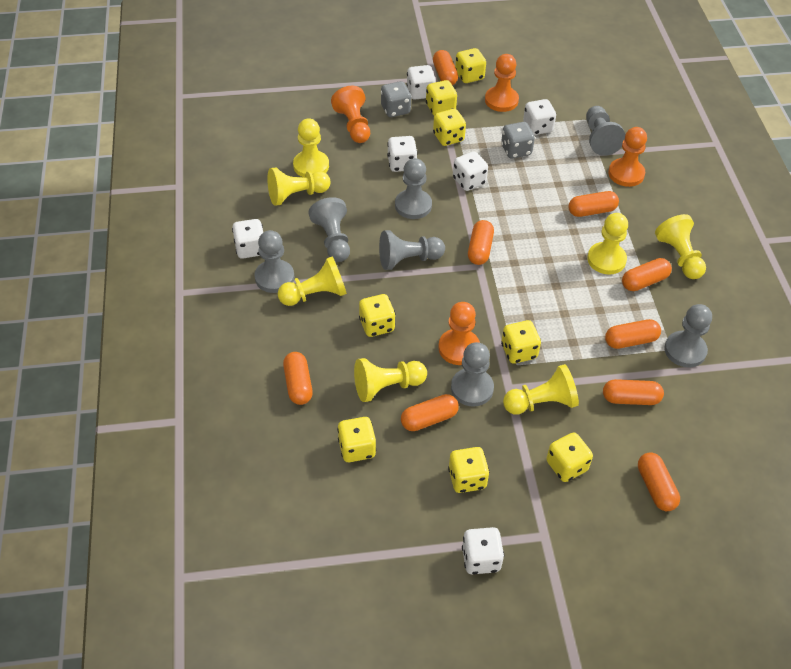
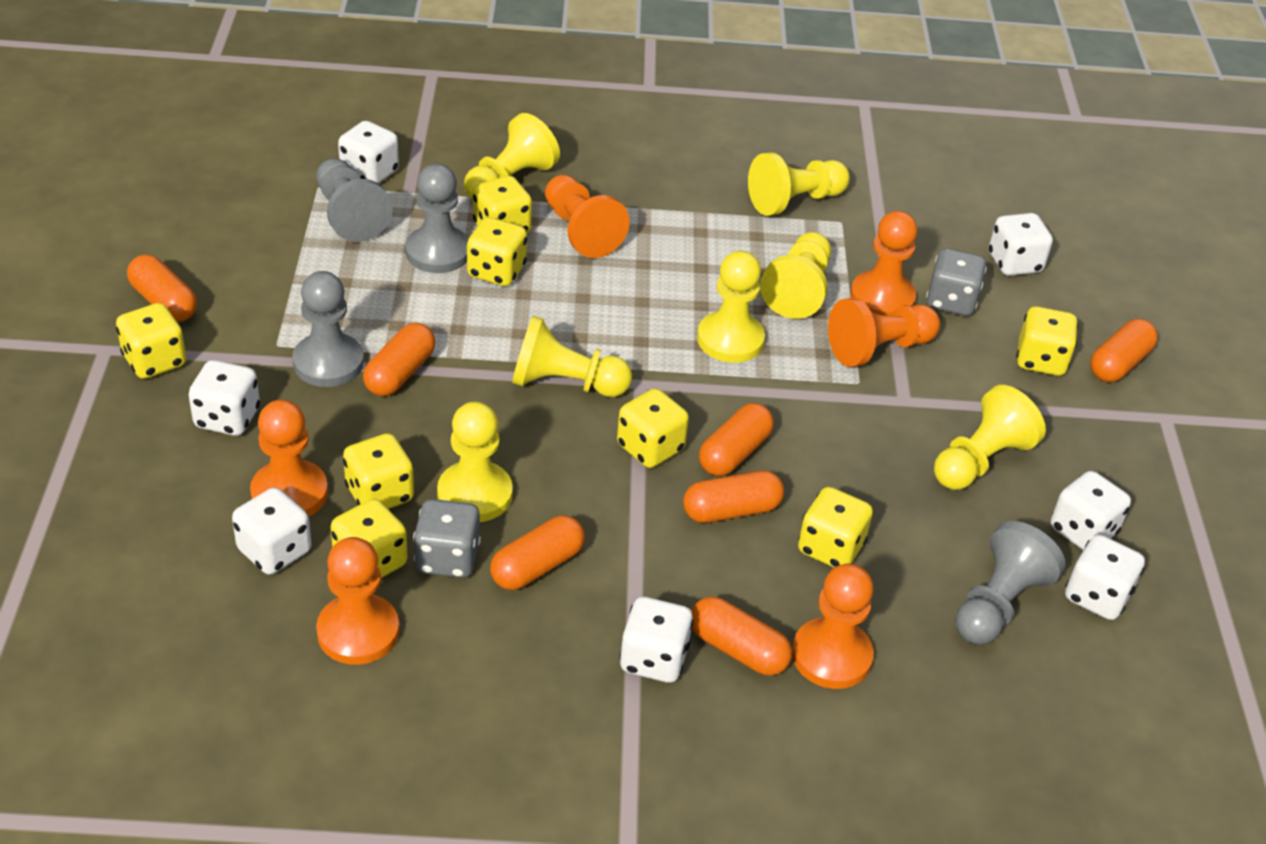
grey pawn: [254,230,294,293] [309,197,350,262] [379,230,445,270] [395,158,432,219] [451,342,494,407] [586,106,625,156] [664,304,712,368] = 7 -> [292,271,364,387] [316,158,393,242] [405,164,469,273] [955,521,1066,645] = 4
orange capsule: [283,352,313,405] [401,394,459,431] [433,50,458,85] [468,220,494,265] [568,191,619,217] [603,379,664,405] [605,319,661,349] [622,258,672,291] [638,452,680,511] = 9 -> [127,255,197,322] [363,323,435,396] [490,515,585,590] [683,471,784,523] [691,597,792,676] [699,403,774,476] [1090,319,1158,382] = 7
orange pawn: [331,86,370,143] [438,302,480,365] [485,54,519,112] [608,127,647,187] = 4 -> [250,399,328,517] [316,537,399,665] [545,175,630,258] [792,563,874,689] [828,298,940,367] [850,211,918,316] = 6
white dice: [232,219,263,258] [387,136,418,172] [406,65,436,100] [453,151,488,191] [462,527,504,574] [523,99,556,135] = 6 -> [189,360,260,436] [232,487,312,575] [338,121,399,183] [619,597,694,683] [989,213,1053,276] [1051,471,1131,550] [1065,535,1145,620] = 7

